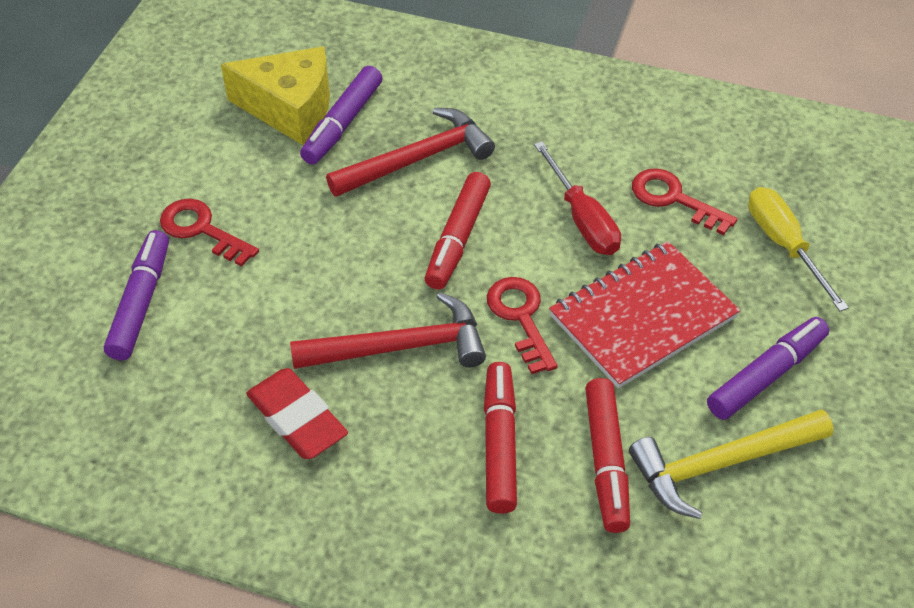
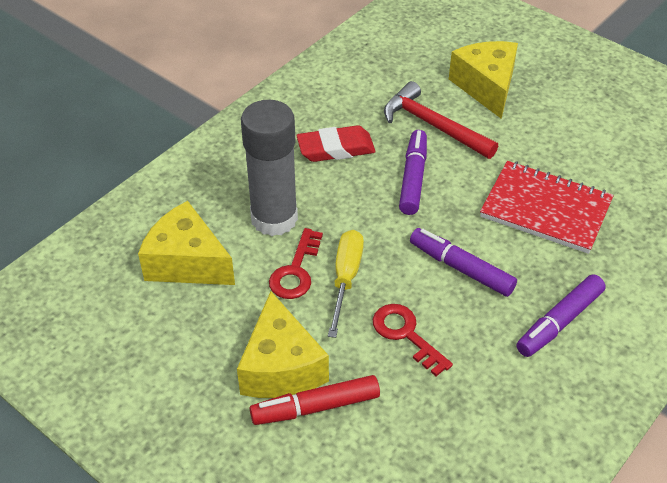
grey glue stick: none = 0 -> [241,100,298,236] = 1
red hammer: [290,292,486,369] [326,108,495,197] = 2 -> [384,81,498,159] = 1
red key: [160,198,259,267] [487,277,558,374] [632,168,737,235] = 3 -> [269,228,323,299] [373,304,453,377] = 2
red marker: [425,172,491,290] [484,362,517,514] [585,378,630,533] = 3 -> [250,375,380,425] = 1
red screwdriver: [534,141,621,255] = 1 -> none = 0
yellow cheese: [221,46,330,145] = 1 -> [138,201,235,285] [237,291,329,398] [449,41,518,119] = 3
yellow hammer: [629,409,833,519] = 1 -> none = 0

